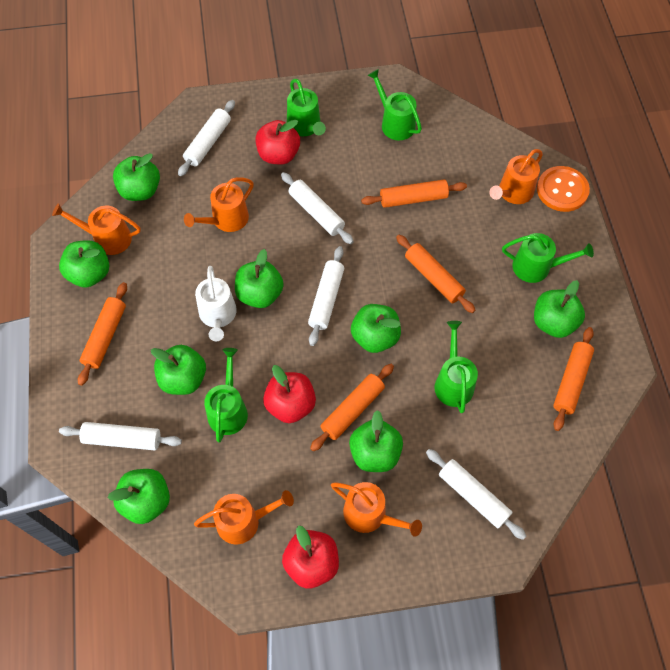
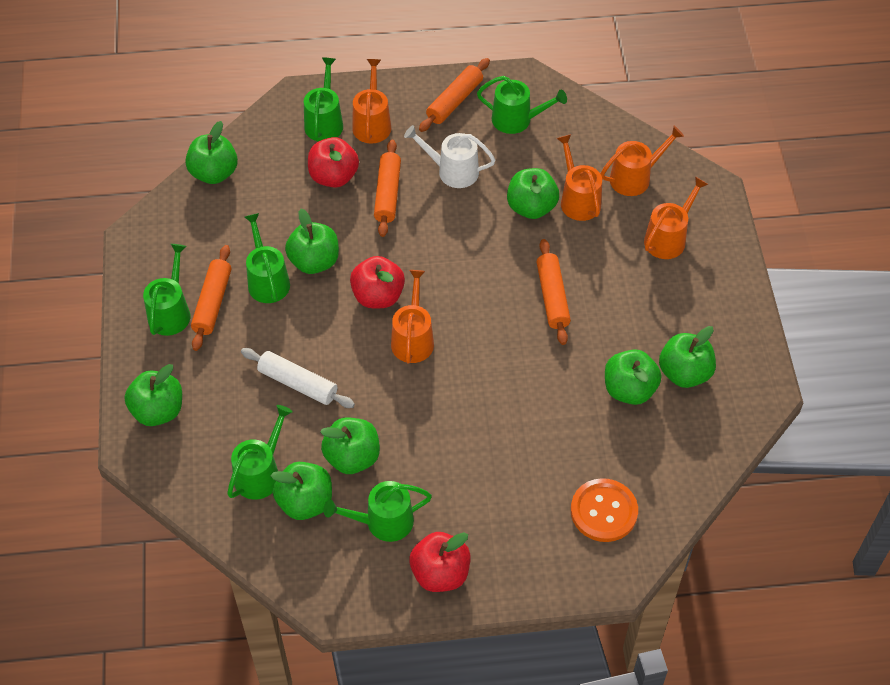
green watering can: [204,348,248,443] [287,79,326,136] [368,69,422,140] [435,321,478,413] [502,233,594,283] = 5 -> [143,244,190,336] [227,405,293,500] [245,213,290,303] [304,57,343,141] [324,481,432,542] [477,76,567,134] = 6
orange rolling pin: [78,282,127,386] [310,364,394,451] [361,180,467,208] [396,235,475,313] [553,327,594,431] = 5 -> [191,245,231,351] [374,140,401,237] [419,58,490,132] [537,239,571,345] = 4
white rolling pin: [59,422,182,450] [178,100,235,176] [281,172,354,244] [308,246,344,346] [426,449,526,540] = 5 -> [241,348,355,408] = 1

